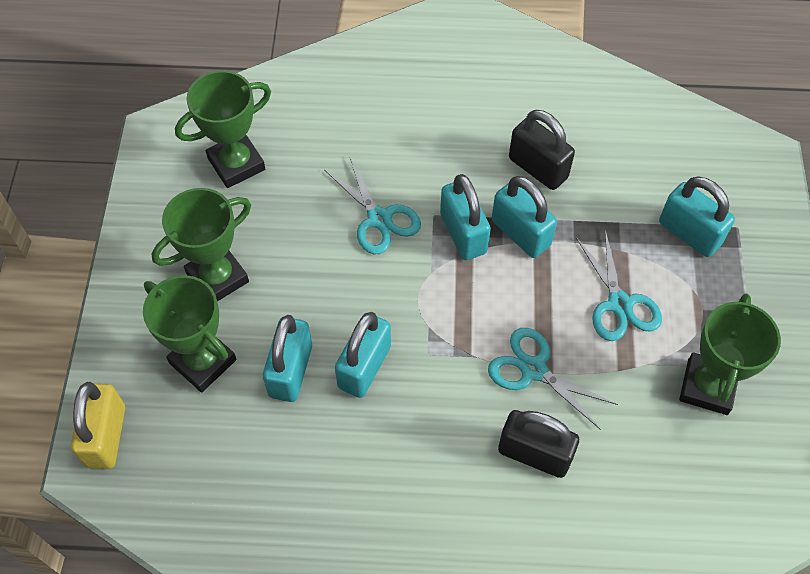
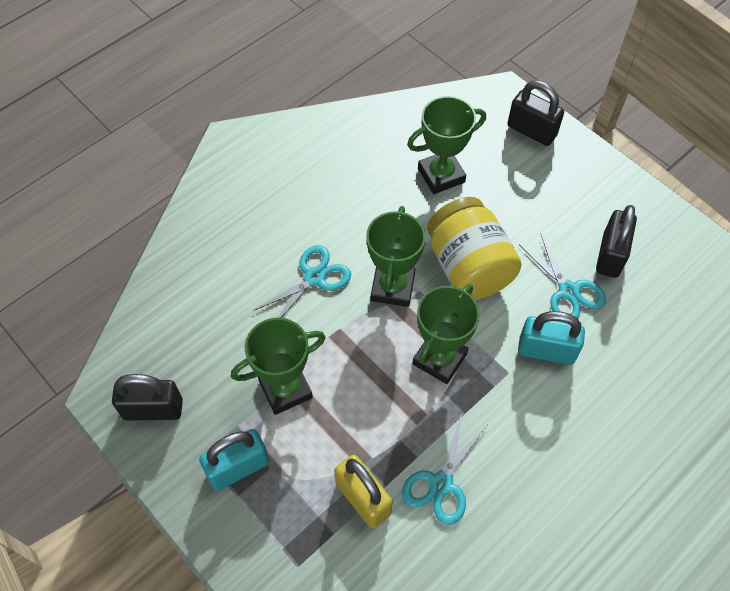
black padlock: [498,410,579,478] [509,110,575,190] = 2 -> [112,374,183,421] [507,81,564,146] [596,205,637,278] = 3
turquoise padlock: [263,315,312,402] [335,312,391,398] [440,174,491,260] [492,176,557,258] [659,177,735,257] = 5 -> [199,429,269,491] [518,311,585,365] = 2
yellow jar: none = 0 -> [427,197,522,300] = 1

